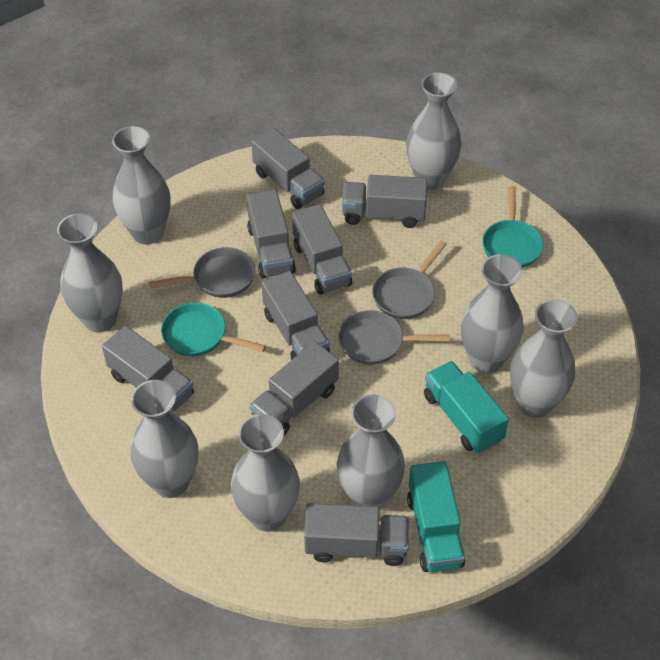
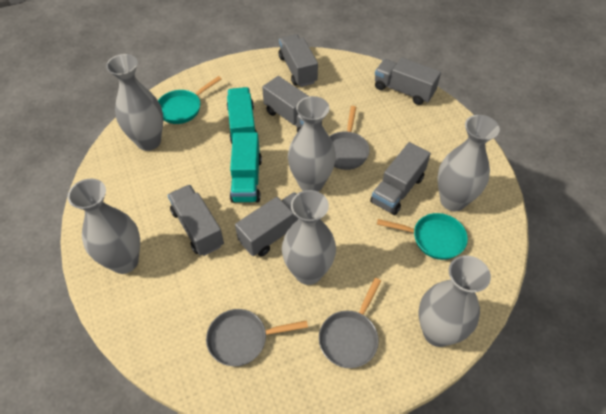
grey truck: [102,326,194,413] [247,190,296,278] [250,341,339,435] [251,128,325,209] [261,271,330,360] [292,204,352,295] [304,503,409,566] [342,175,427,228] = 8 -> [167,185,224,256] [235,192,299,257] [262,76,322,133] [279,34,318,87] [370,142,431,215] [375,58,441,105] = 6
grey vase: [57,213,123,332] [112,126,171,245] [130,380,198,498] [231,414,300,532] [337,395,405,509] [406,73,462,190] [461,254,523,374] [510,299,578,418] = 8 -> [67,179,140,274] [106,54,163,151] [282,190,336,285] [288,96,336,192] [418,255,491,347] [437,115,500,211] = 6

